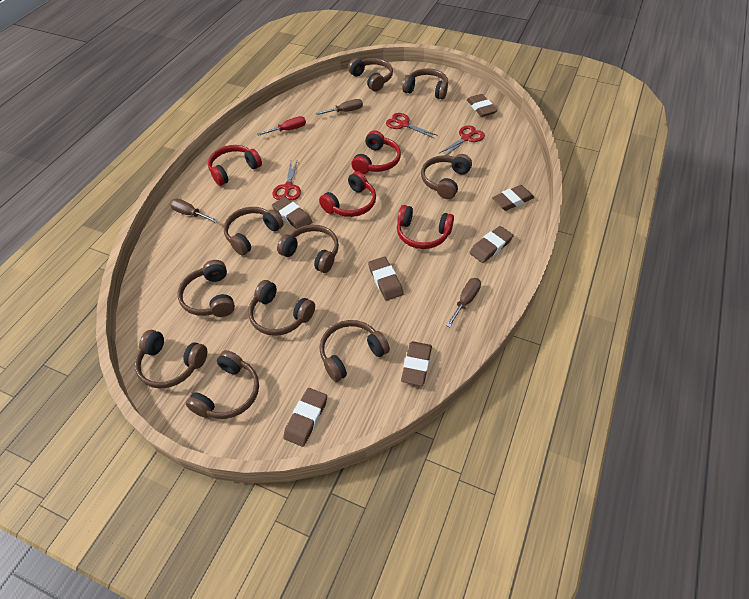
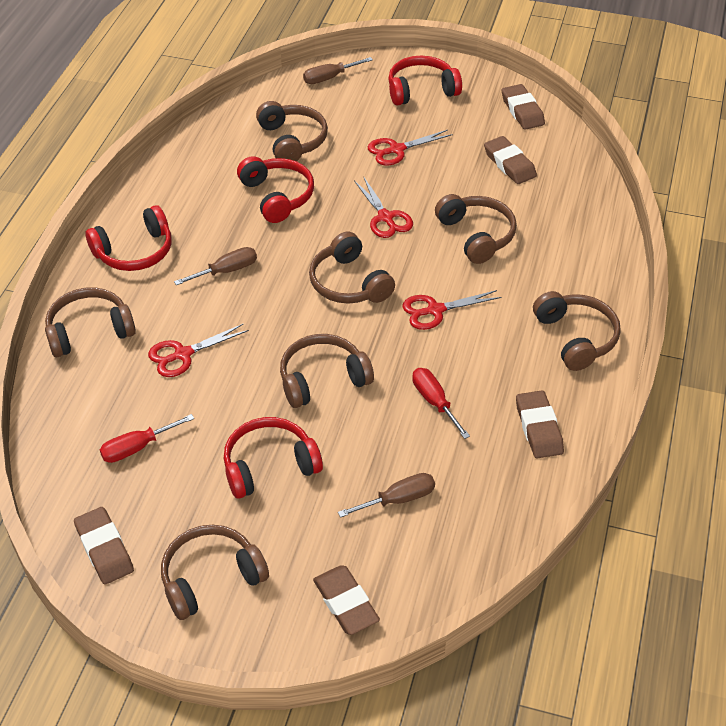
brown eraser: [272,197,312,229] [283,388,327,447] [368,257,403,301] [401,341,432,386] [467,94,497,117] [469,226,514,263] [492,185,534,211] = 7 -> [74,507,134,584] [313,565,380,635] [484,136,537,184] [502,84,545,130] [516,390,564,459] = 5
brown headphones: [134,330,207,389] [178,260,235,317] [186,350,259,419] [224,207,284,256] [248,280,315,336] [277,225,339,273] [319,320,390,382] [348,58,393,91] [402,68,448,100] [421,154,472,199] = 10 -> [45,288,136,357] [161,525,269,620] [256,101,328,161] [280,334,374,408] [309,232,395,304] [435,194,517,264] [533,291,621,371] = 7
red scissors: [272,159,301,200] [386,113,438,139] [438,125,485,155] = 3 -> [148,323,249,377] [354,176,413,238] [368,130,453,165] [403,290,501,330] = 4
red screwdriver: [257,116,306,136] = 1 -> [100,414,194,463] [412,368,470,439] = 2

